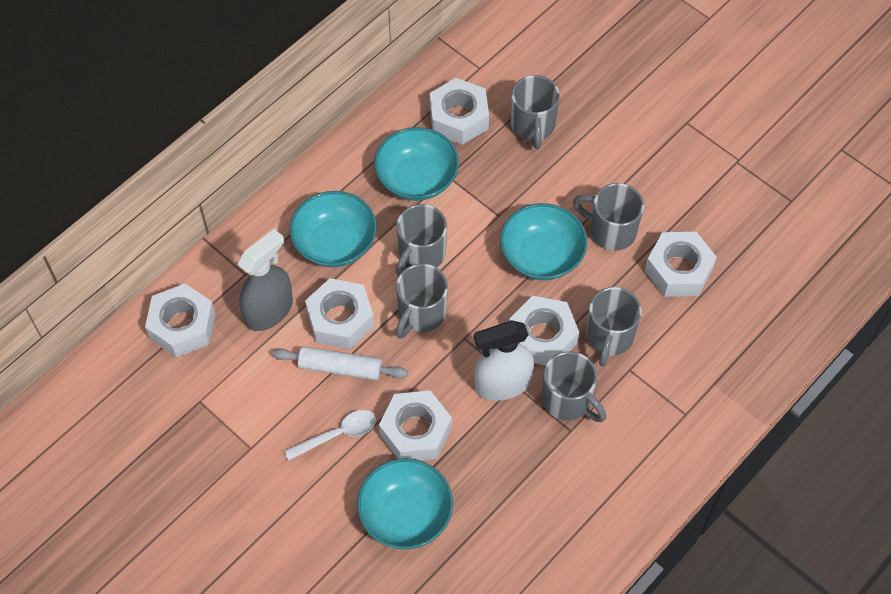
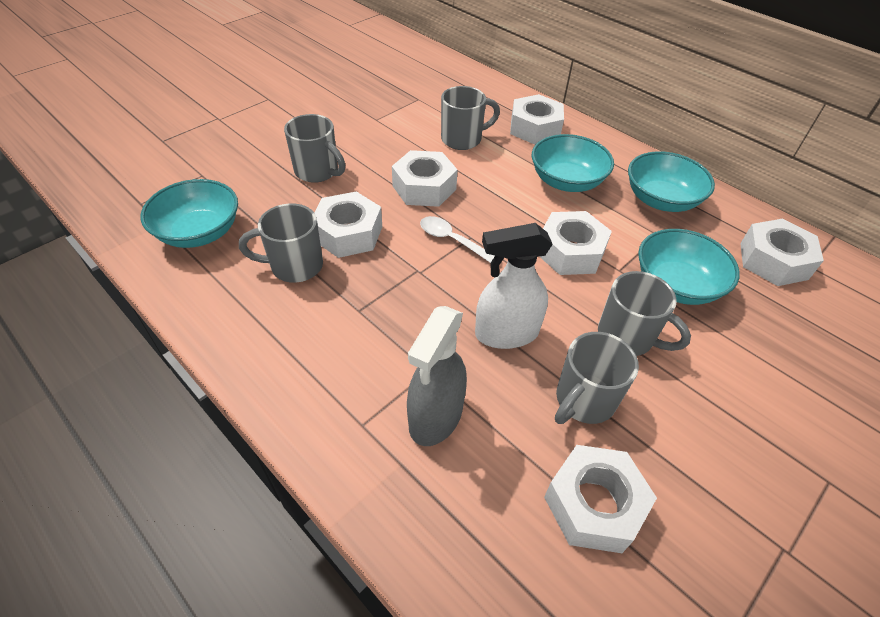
grey mug: [395,264,448,339] [396,204,447,277] [511,75,560,149] [542,351,606,422] [573,183,644,251] [586,287,642,366] = 6 -> [239,203,323,283] [284,114,345,183] [441,86,500,150] [555,332,639,424] [598,271,691,356] = 5
white rolling pin: [272,346,408,380] = 1 -> none = 0

